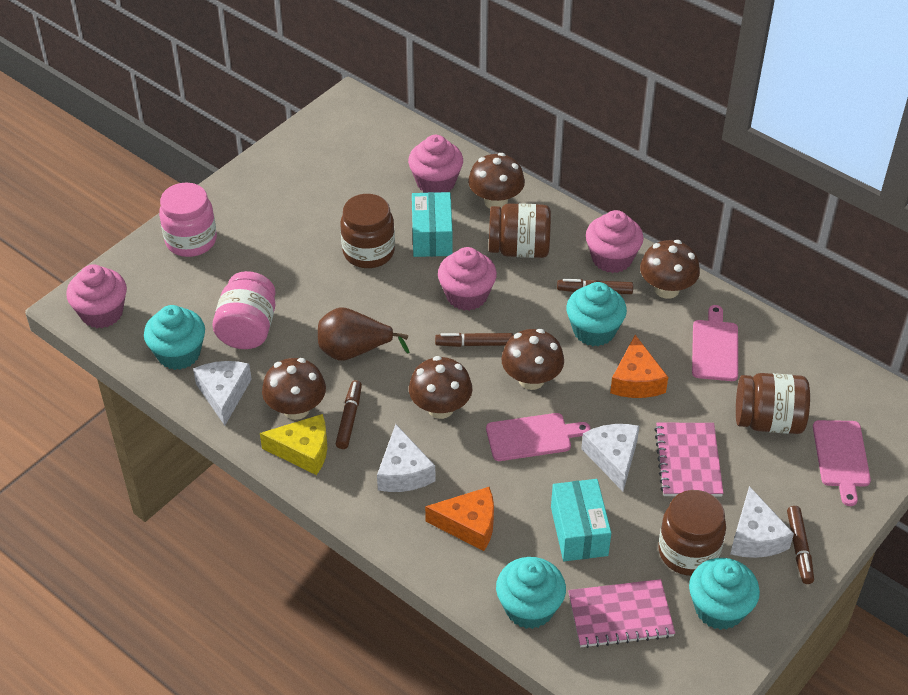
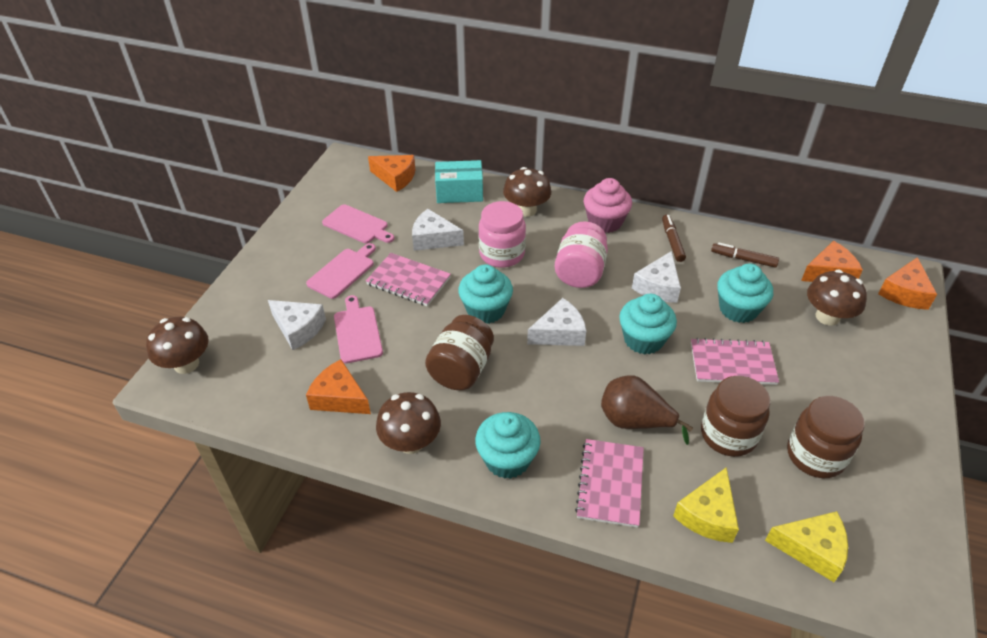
brown jar: [340,194,395,268] [489,203,551,258] [658,490,726,576] [736,373,810,434] = 4 -> [425,315,494,390] [701,376,770,457] [787,396,865,478] = 3
brown marker: [336,380,362,449] [435,333,513,347] [557,279,633,294] [787,506,814,584] = 4 -> [662,214,686,262] [711,243,779,268] = 2
brown mushroom: [262,358,326,420] [409,356,472,419] [468,153,525,209] [501,329,564,390] [640,240,700,299] = 5 -> [146,317,209,374] [376,392,441,454] [503,167,551,217] [807,269,867,326] = 4
orange cheese: [425,487,494,551] [610,335,668,398] = 2 -> [306,359,371,414] [368,155,415,192] [801,241,863,282] [878,257,937,310] = 4
pink cupcake: [66,264,127,328] [408,135,463,193] [438,247,497,311] [586,210,644,273] = 4 -> [584,178,632,233] = 1
pink notebook: [568,579,675,648] [654,423,724,497] = 2 -> [366,253,451,306] [575,439,644,528] [691,338,779,385] = 3
turquoise box: [412,192,453,257] [551,479,611,561] = 2 -> [435,160,483,203] = 1
yellow cheese: [260,414,327,475] = 1 -> [673,467,739,543] [765,511,848,582] = 2

